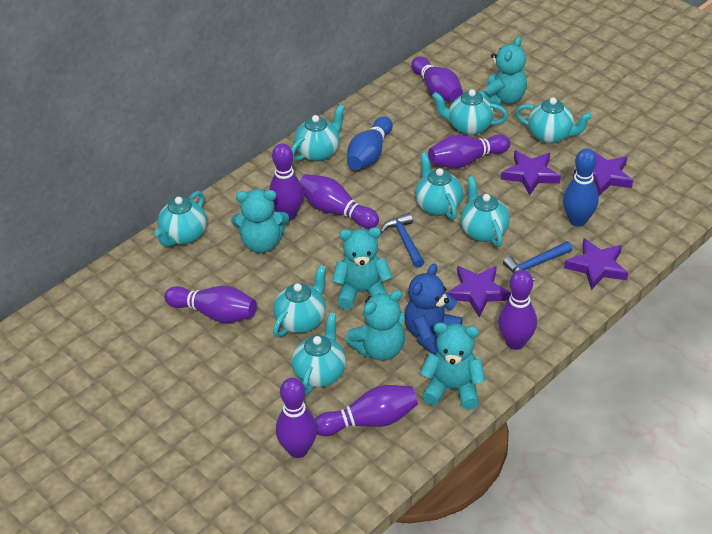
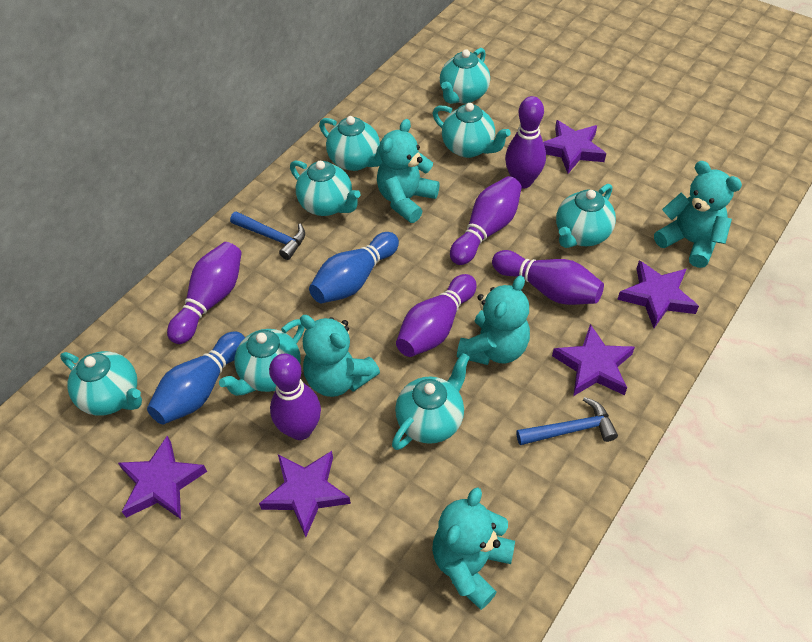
blue teddy bear: [404,263,463,354] = 1 -> none = 0
purple bowling pin: [164,286,257,323] [269,143,304,221] [276,378,317,458] [300,174,379,229] [315,385,418,436] [411,57,463,102] [428,134,510,168] [498,270,537,350] = 8 -> [167,242,242,344] [269,354,321,440] [396,274,477,357] [450,176,522,265] [492,250,604,305] [505,96,546,189] = 6
purple star: [447,266,511,317] [501,150,561,196] [564,238,628,290] [573,150,633,196] = 4 -> [118,436,207,519] [259,451,351,537] [543,120,606,174] [552,324,635,396] [617,260,699,328] = 5

